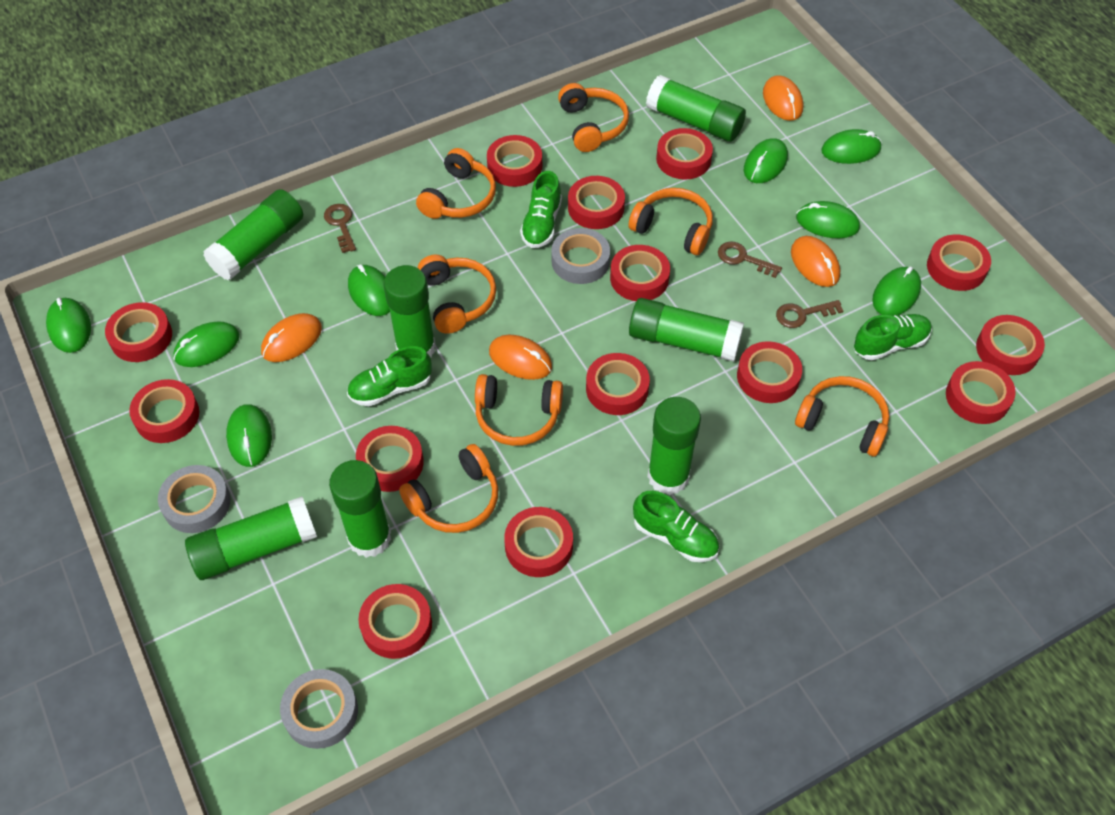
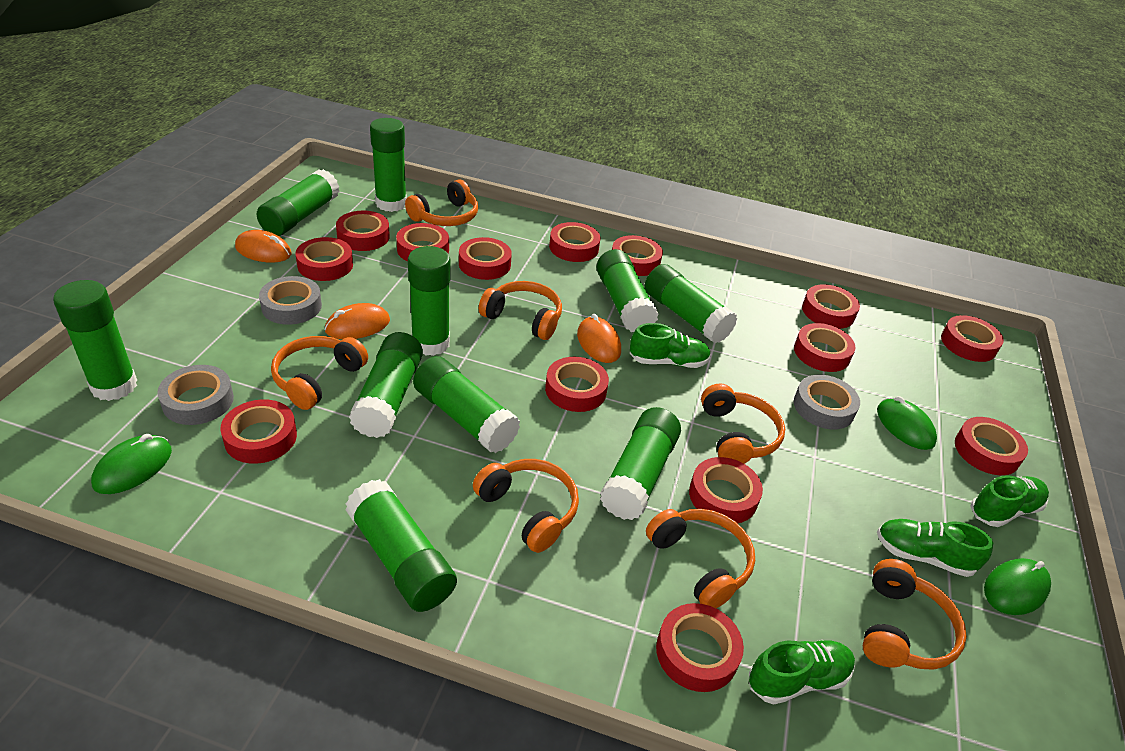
brown key: [324,204,356,253] [718,241,782,278] [776,300,843,328] = 3 -> none = 0
green glue stick: [185,497,317,580] [203,189,303,280] [329,460,391,558] [384,265,436,358] [629,298,744,362] [646,75,746,142] [647,397,701,495] = 7 -> [53,280,137,401] [257,169,340,236] [345,479,457,612] [349,332,423,438] [370,118,407,212] [408,246,450,356] [413,356,520,453] [596,249,659,332] [600,407,681,520] [645,264,737,343] = 10
green mouse: [46,298,91,353] [173,321,240,367] [226,404,272,467] [348,264,390,316] [744,138,788,183] [796,201,860,238] [821,129,882,164] [872,267,921,315] = 8 -> [91,434,172,494] [877,396,937,450] [984,558,1051,615] = 3
orange mouse: [261,313,322,362] [489,335,552,380] [763,76,803,121] [791,236,840,287] = 4 -> [235,230,291,263] [324,303,390,339] [577,314,621,363] = 3

